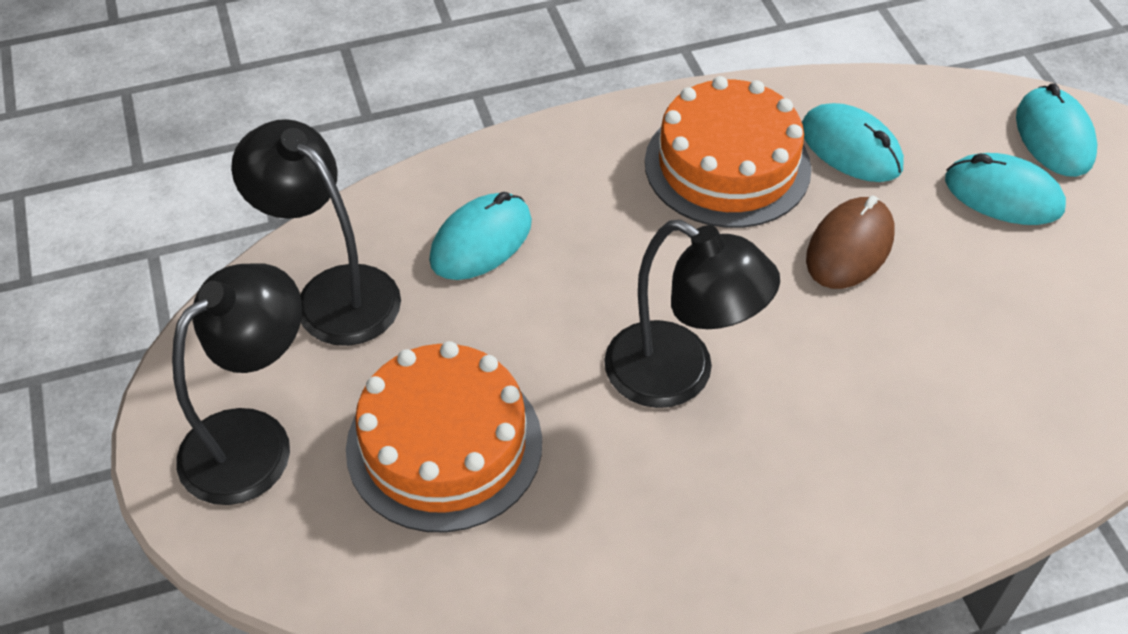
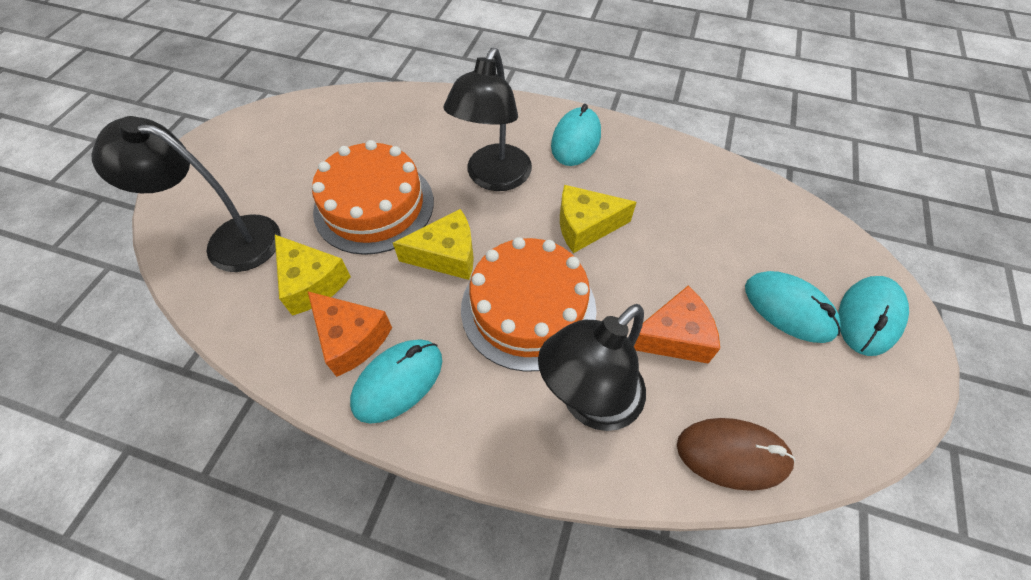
orange cheese: none = 0 -> [308,291,392,377] [634,286,720,363] = 2
yellow cheese: none = 0 -> [275,235,351,316] [393,209,474,280] [560,185,636,253] = 3

